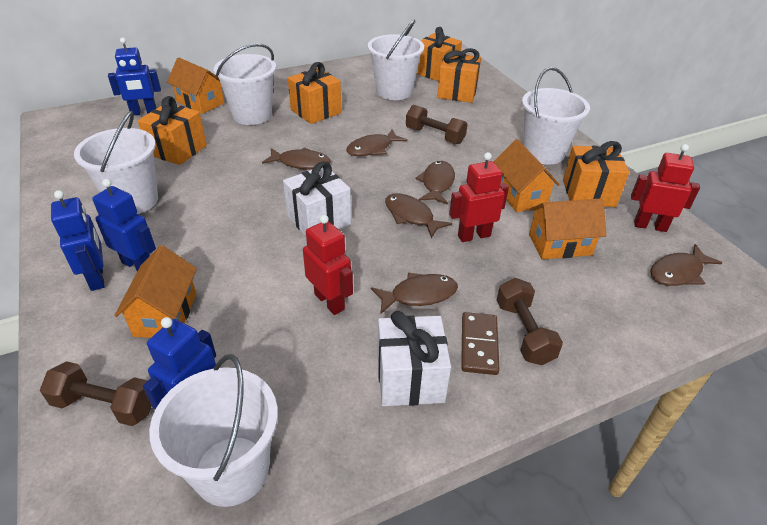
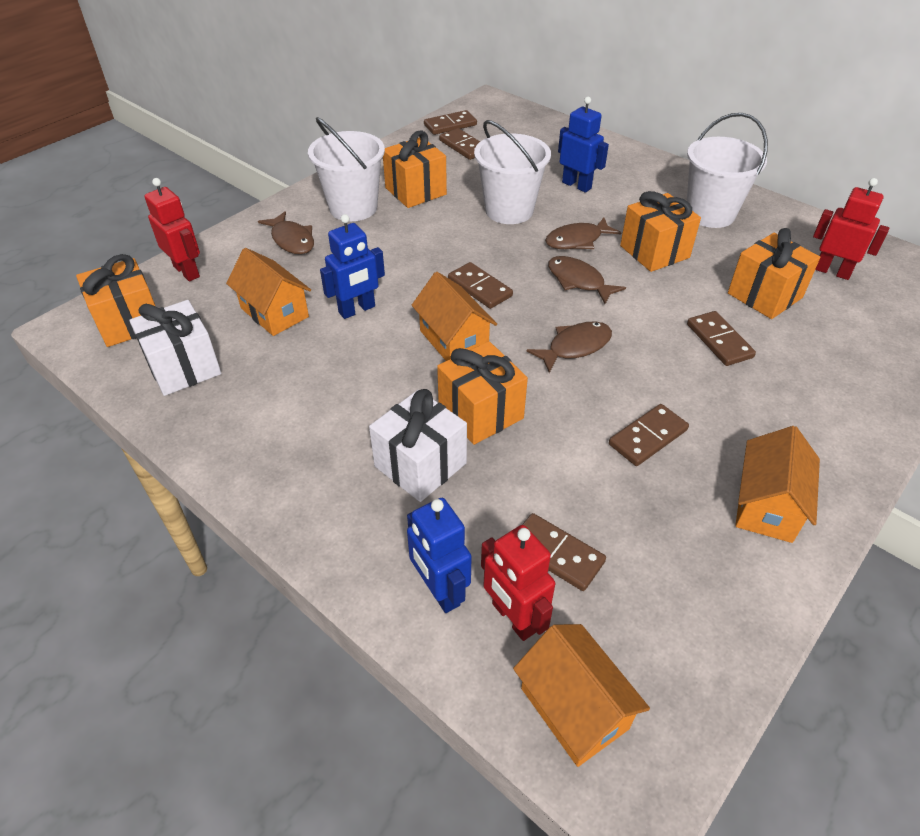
blue robot: [51,190,105,291] [92,179,156,271] [108,38,161,115] [143,317,216,409] = 4 -> [320,214,385,319] [407,498,472,613] [558,97,609,193] = 3
brown domino: [461,312,500,375] = 1 -> [424,110,477,135] [439,128,480,160] [448,262,513,309] [522,513,606,591] [609,404,689,466] [687,311,756,366] = 6
brown dumbbell: [40,361,152,426] [406,105,468,144] [497,278,563,365] = 3 -> none = 0
brown fish: [262,147,331,170] [346,129,407,156] [371,272,458,314] [385,193,452,238] [415,161,455,205] [650,244,722,286] = 6 -> [258,211,314,254] [527,321,612,373] [545,218,621,249] [548,256,626,304] = 4
white bucket: [74,111,158,214] [149,354,278,507] [214,43,276,125] [368,20,424,100] [522,67,590,165] = 5 -> [308,117,385,221] [474,120,551,224] [687,113,768,228] = 3

